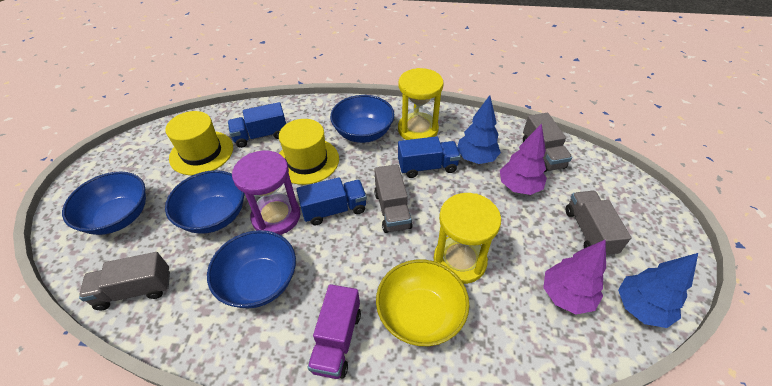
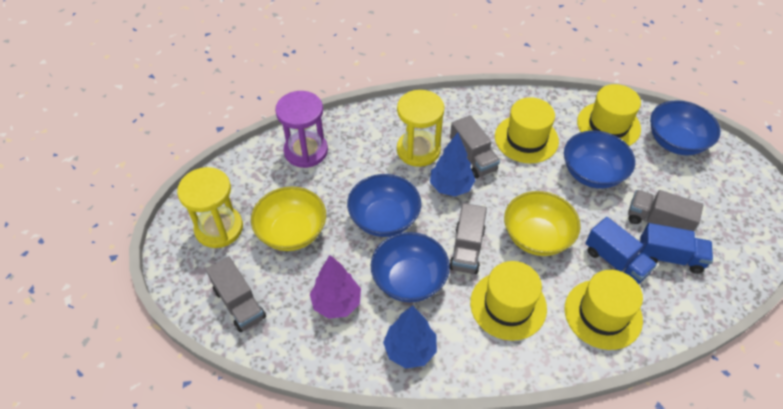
blue truck: [228,102,286,148] [296,177,367,225] [398,136,461,178] = 3 -> [585,217,657,284] [639,223,713,274] = 2
purple tree: [500,124,547,195] [543,239,606,314] = 2 -> [310,255,361,319] = 1
purple truck: [307,284,361,379] = 1 -> none = 0
yellow bowl: [376,259,469,346] = 1 -> [251,187,326,251] [504,191,581,256] = 2
yellow hat: [165,111,233,175] [279,119,339,185] = 2 -> [470,261,547,341] [495,97,559,163] [565,270,643,350] [577,84,641,146] = 4

